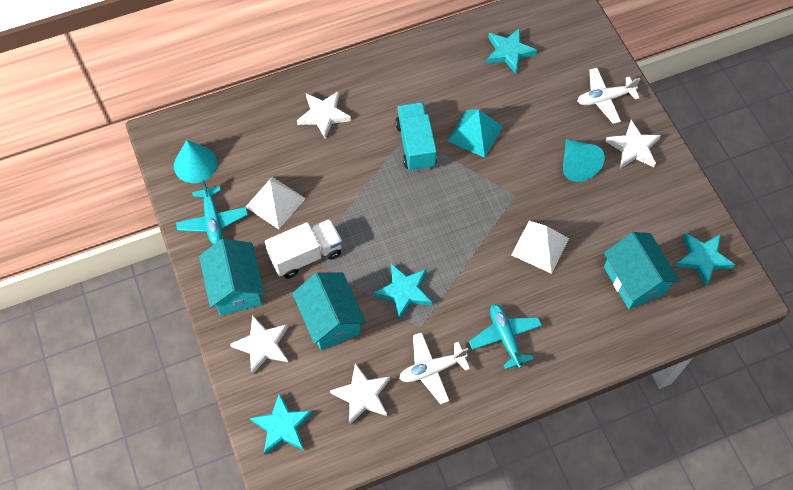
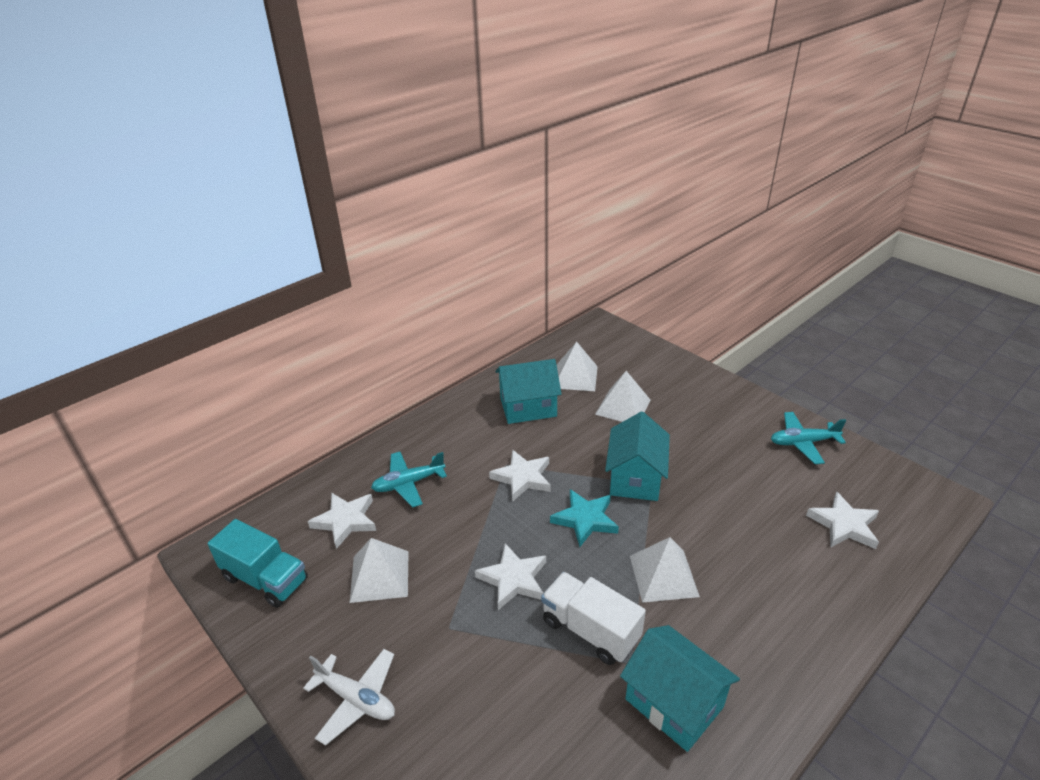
turquoise cone: [174,140,217,183] [563,139,605,182] = 2 -> none = 0
turquoise pyramid: [448,109,503,158] = 1 -> none = 0
turquoise star: [250,393,313,455] [374,263,432,320] [486,28,537,74] [675,233,735,286] = 4 -> [550,489,619,547] = 1
white plane: [399,332,470,404] [577,68,640,124] = 2 -> [303,649,395,746] = 1
white pyramid: [246,177,306,229] [511,220,569,274] = 2 -> [350,538,409,603] [557,342,598,391] [595,371,651,422] [630,537,700,603] = 4

